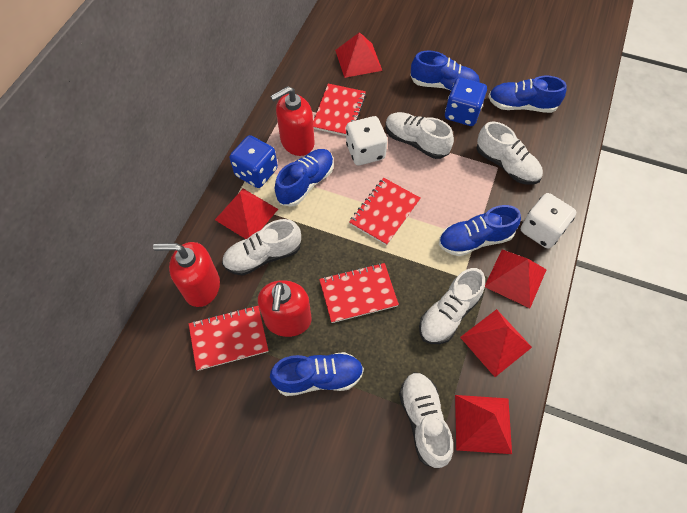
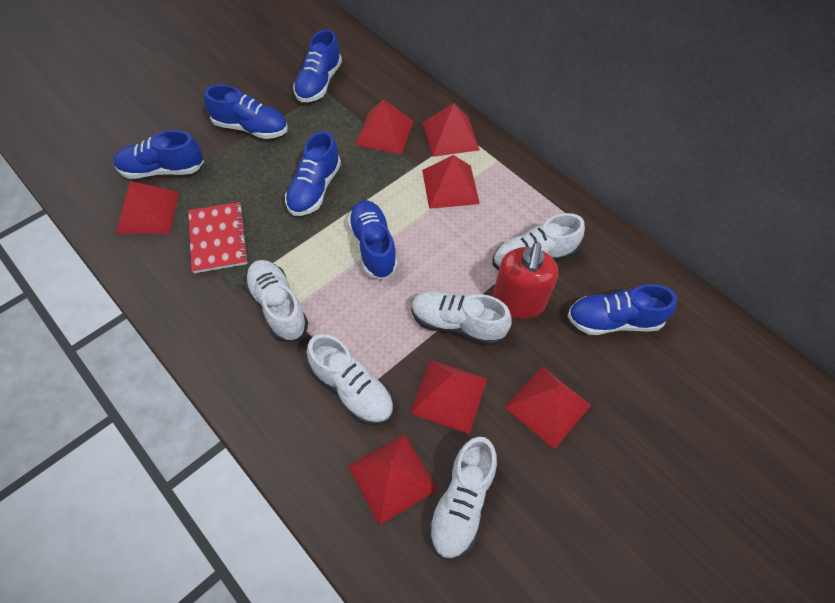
blue dice: [229,135,278,188] [445,77,487,126] = 2 -> none = 0
blue shoe: [270,352,364,396] [275,149,334,207] [410,51,480,91] [439,205,521,256] [488,76,567,113] = 5 -> [113,130,204,179] [204,84,288,139] [285,131,341,216] [293,29,342,102] [348,200,398,279] [568,284,677,335] = 6
red notebook: [189,306,269,371] [313,83,366,136] [319,263,399,323] [349,178,421,246] = 4 -> [188,202,249,273] = 1
red pyramid: [215,189,278,239] [335,32,382,78] [455,395,512,454] [460,309,532,377] [485,249,547,308] = 5 -> [116,181,179,234] [348,434,438,525] [355,99,414,154] [410,360,487,434] [422,155,480,209] [423,103,480,157] [504,367,591,449] = 7
red soap dispenser: [153,242,220,307] [258,280,311,337] [270,86,315,156] = 3 -> [493,242,558,319] = 1
white dice: [346,116,387,166] [521,193,576,249] = 2 -> none = 0

